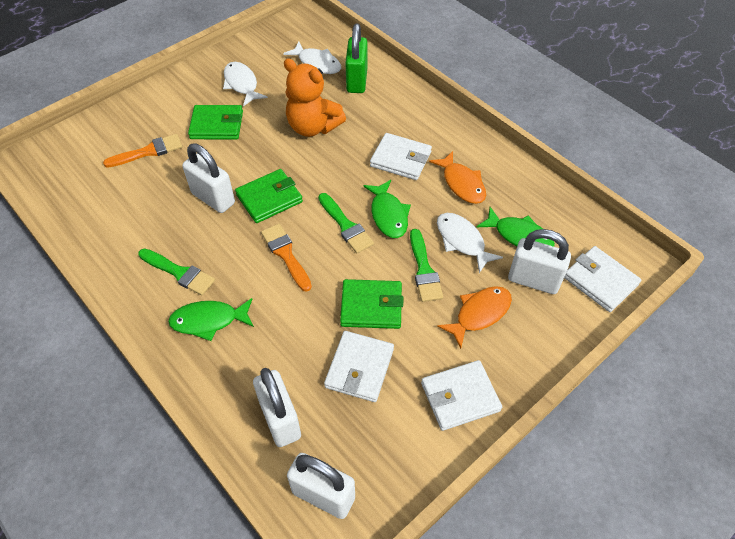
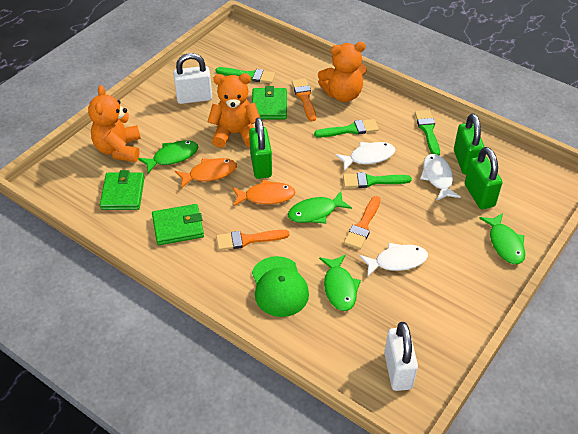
green brush: [138,248,215,295] [318,193,374,253] [410,229,443,302] = 3 -> [216,67,275,83] [314,119,379,138] [343,172,412,188] [415,110,440,156] = 4
green cap: none = 0 -> [252,256,309,317] = 1
green fish: [168,298,254,341] [363,180,411,238] [477,207,555,247] = 3 -> [138,140,198,173] [288,191,352,224] [319,254,361,311] [479,213,525,264] = 4
green padlock: [345,24,367,93] = 1 -> [249,117,272,179] [454,113,485,174] [465,147,502,209] = 3
orange brush: [103,134,182,168] [261,224,312,292] = 2 -> [216,230,289,250] [292,78,316,121] [344,196,381,249] = 3
orange teddy bear: [284,58,346,137] = 1 -> [88,85,141,162] [207,73,260,148] [318,42,367,102] = 3
white padlock: [182,143,235,213] [253,368,301,447] [287,453,355,519] [508,229,571,294] = 4 -> [173,53,212,104] [384,322,418,391] = 2
white wallet: [324,331,394,402] [370,133,432,180] [421,360,502,431] [564,246,641,312] = 4 -> none = 0

